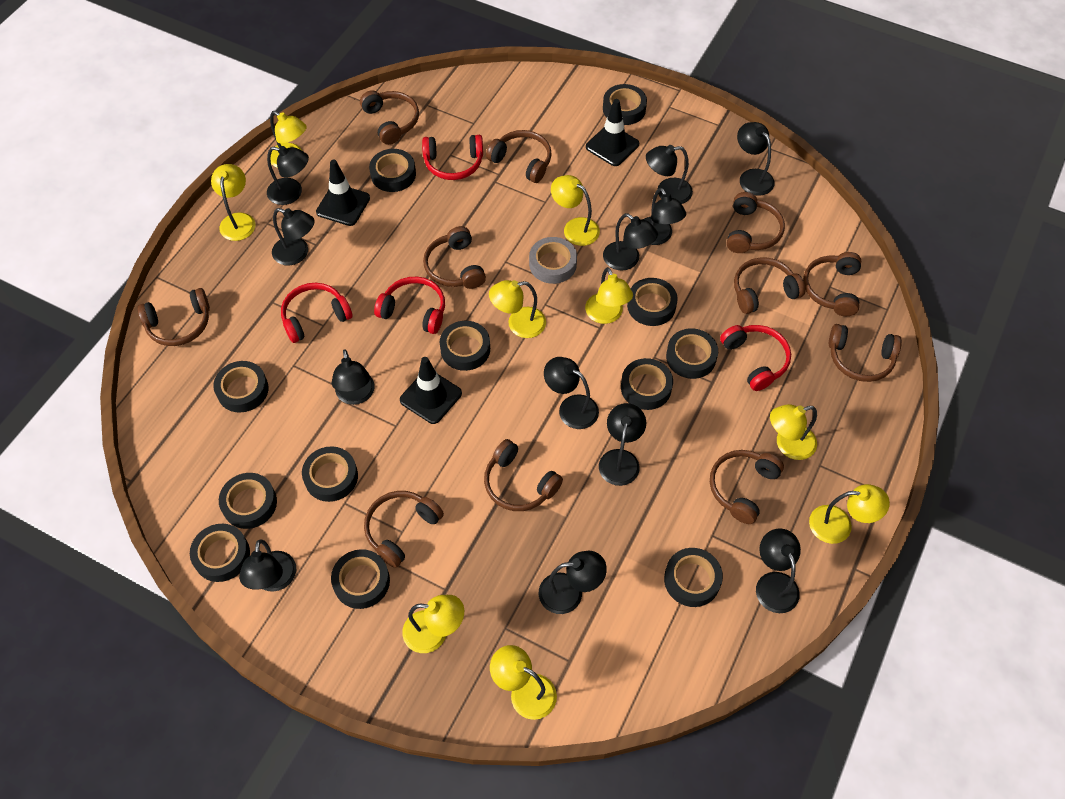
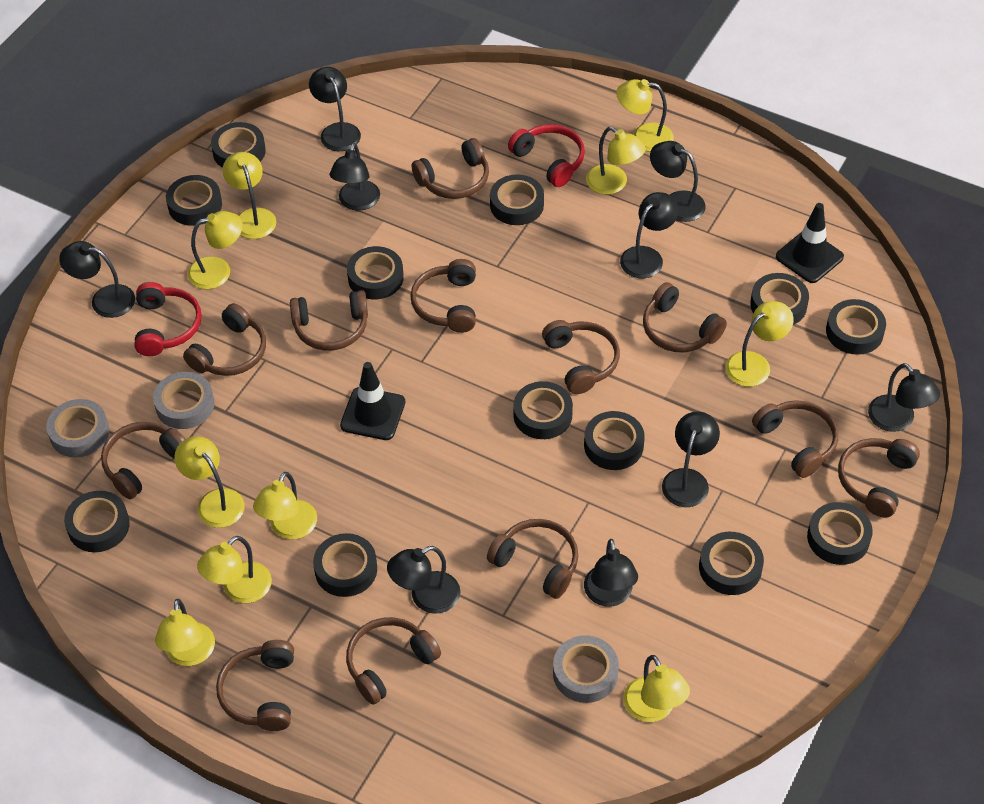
black lamp: [239,539,296,591] [267,146,309,205] [272,208,315,265] [332,349,375,405] [539,551,607,614] [544,357,599,429] [599,403,646,486] [603,213,658,271] [642,188,686,245] [646,145,693,204] [737,122,775,196] [756,528,801,613] = 12 -> [59,241,135,318] [309,67,361,151] [330,143,380,211] [387,546,460,614] [584,539,638,607] [620,192,679,278] [650,141,706,222] [662,411,720,507] [868,363,940,432] = 9
black traffic cone: [316,160,370,226] [400,357,462,424] [586,99,639,166] = 3 -> [340,362,405,440] [776,203,844,283] = 2
brown headphones: [137,288,210,346] [360,90,419,145] [364,491,444,568] [423,226,486,289] [484,439,563,511] [486,130,552,183] [710,450,784,524] [727,192,785,253] [734,257,805,314] [803,252,861,316] [829,324,902,382] = 11 -> [101,422,185,499] [183,303,266,376] [216,640,294,731] [290,290,368,351] [346,617,441,704] [410,259,476,333] [412,138,489,199] [487,519,578,599] [542,320,620,394] [643,282,727,353] [752,400,838,478] [838,438,920,518] = 12
grey tape: [529,237,577,284] = 1 -> [46,399,109,458] [153,372,215,429] [553,635,619,703] = 3
red headphones: [281,283,353,343] [374,277,445,334] [422,135,483,180] [720,325,791,391] = 4 -> [134,282,202,356] [508,124,585,187] = 2
yellow lamp: [211,164,256,241] [270,111,307,168] [402,595,464,653] [489,280,546,338] [490,645,557,720] [551,175,600,246] [585,267,633,324] [770,404,817,460] [809,484,890,544] = 9 -> [155,599,215,666] [174,436,245,528] [188,211,243,289] [197,536,272,603] [223,152,276,239] [253,472,317,540] [586,127,646,195] [616,79,674,152] [623,655,690,722] [725,301,794,387] = 10

